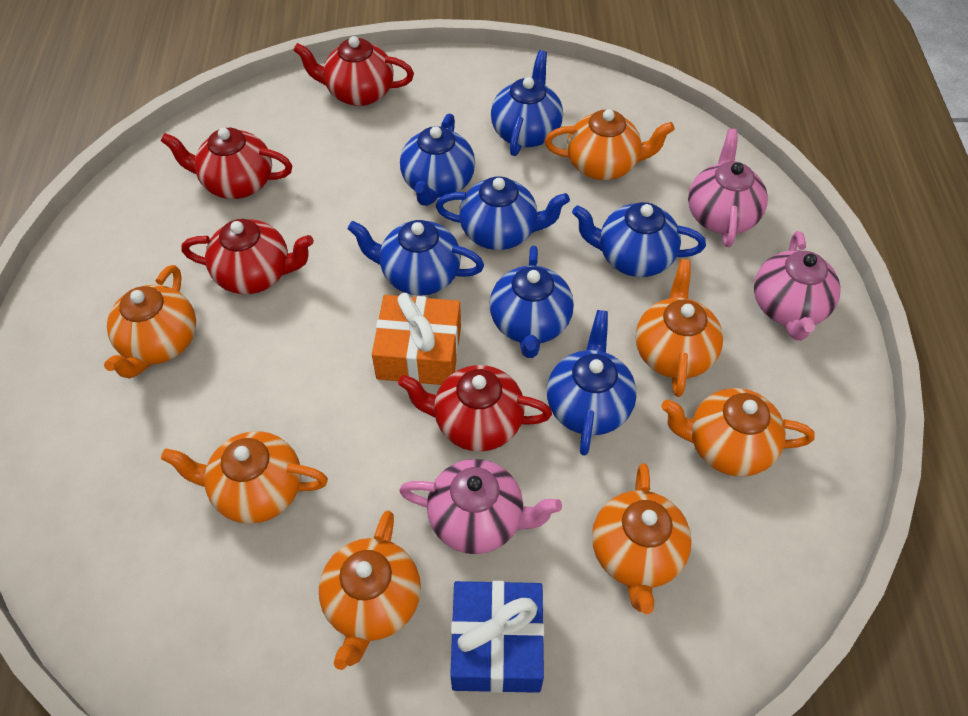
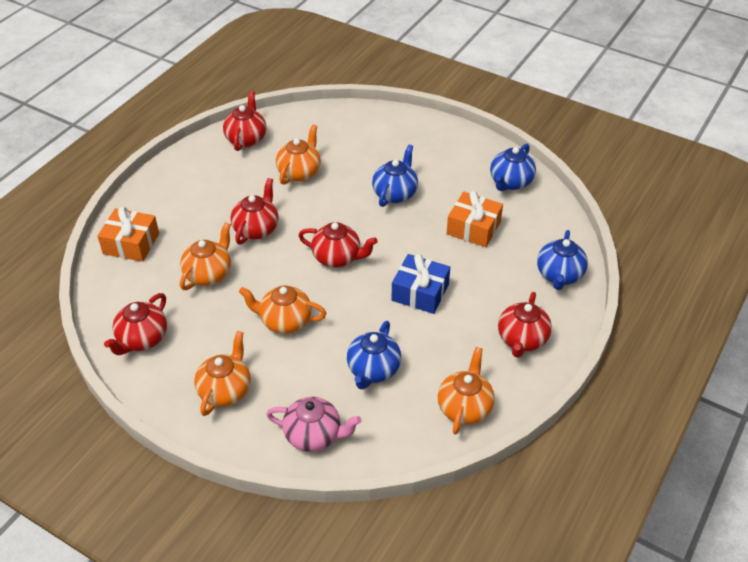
blue teapot: [348,220,484,296] [400,113,475,206] [436,176,570,250] [489,246,574,358] [491,50,563,156] [547,310,637,456] [572,202,706,277] = 7 -> [347,321,401,389] [372,144,418,207] [490,143,536,191] [537,230,588,290] = 4
orange gift: [372,293,461,385] = 1 -> [97,207,159,262] [447,191,503,247] = 2
orange teapot: [104,265,196,379] [161,431,328,524] [319,510,421,670] [545,109,675,180] [592,463,692,614] [636,259,723,397] [661,388,815,477] = 7 -> [180,222,231,290] [194,331,251,416] [239,286,326,334] [276,125,321,185] [438,347,495,435] = 5
pink teapot: [399,459,562,554] [688,129,768,247] [754,231,841,341] = 3 -> [266,397,361,452] = 1
red teapot: [161,128,292,199] [181,219,314,294] [293,36,414,106] [398,365,552,451] = 4 -> [104,293,167,355] [223,91,267,151] [230,178,279,245] [298,222,378,268] [498,292,552,358] = 5

